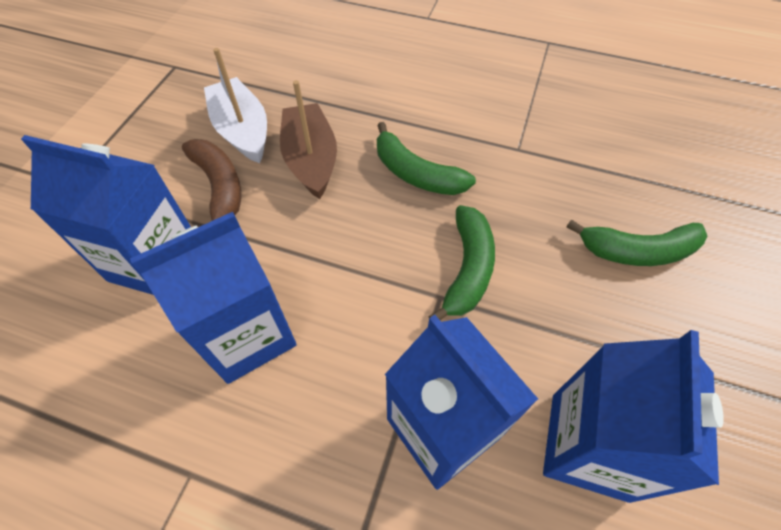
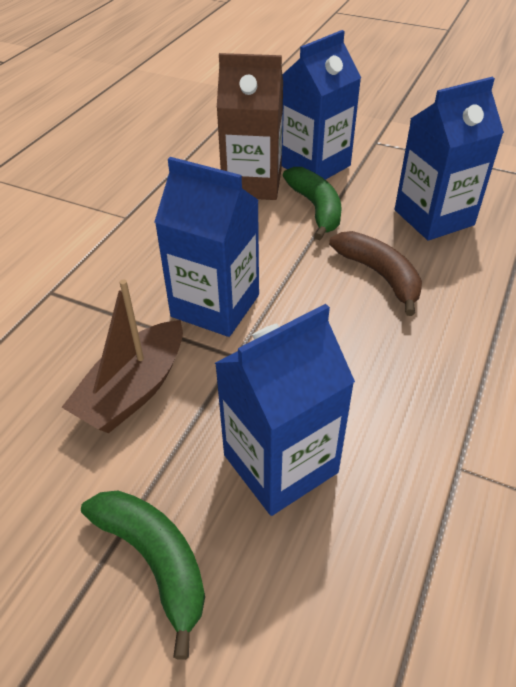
brown carton: none = 0 -> [217,53,283,200] = 1
green banana: [377,122,476,195] [428,205,495,320] [567,219,707,266] = 3 -> [81,490,205,660] [283,167,342,240] = 2
white boat: [204,48,267,163] = 1 -> none = 0

